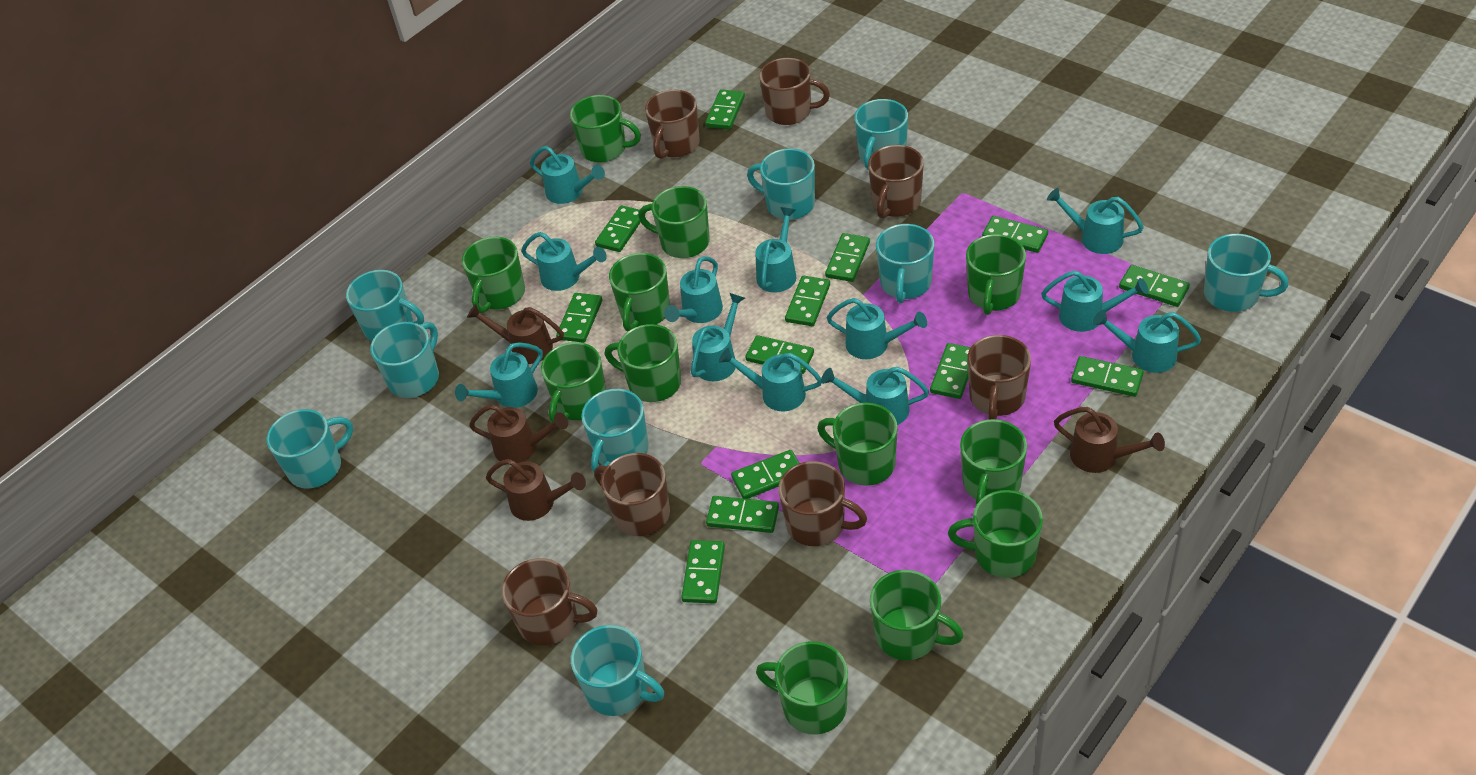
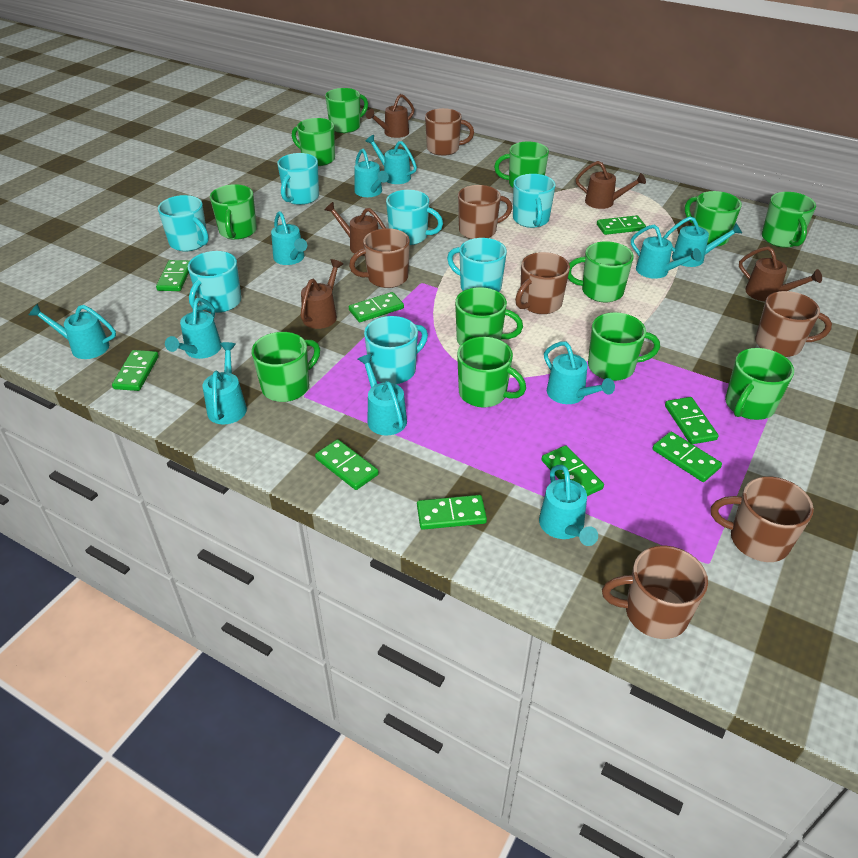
brown watering can: [467,304,564,364] [469,404,568,463] [486,459,586,521] [1054,407,1165,473] = 4 -> [300,259,343,329] [324,202,386,256] [366,94,415,138] [576,161,646,209] [739,246,822,301] = 5
green domino: [556,293,603,343] [595,205,641,252] [681,540,725,604] [705,89,745,129] [706,496,779,533] [731,450,799,499] [746,335,814,374] [785,276,830,326] [825,233,870,282] [930,343,971,399] [982,216,1048,253] [1071,356,1144,397] [1119,265,1190,307] = 13 -> [112,350,159,391] [156,260,190,291] [315,439,379,490] [349,292,404,322] [417,495,487,530] [541,445,604,496] [597,215,646,235] [652,432,722,482] [665,397,719,444] = 9
turquoise mug: [266,409,353,489] [346,270,424,341] [370,322,439,398] [571,625,664,716] [581,389,649,474] [747,149,815,220] [854,99,908,169] [876,224,934,304] [1204,234,1289,312] = 9 -> [158,195,209,252] [188,251,241,313] [277,153,319,205] [364,316,428,384] [386,190,443,245] [447,238,507,292] [513,174,556,228] = 7
turquoise watering can: [455,342,543,408] [521,232,607,291] [530,146,605,204] [664,256,723,323] [691,293,745,381] [719,348,821,411] [755,207,796,293] [821,367,929,425] [827,298,927,359] [1041,271,1149,332] [1047,188,1144,254] [1093,310,1201,373] = 12 -> [29,304,116,359] [165,298,221,359] [202,342,247,425] [271,211,307,265] [354,148,389,197] [358,354,407,436] [365,135,417,184] [539,465,598,546] [544,341,615,404] [631,224,702,279] [663,217,742,267] = 11

